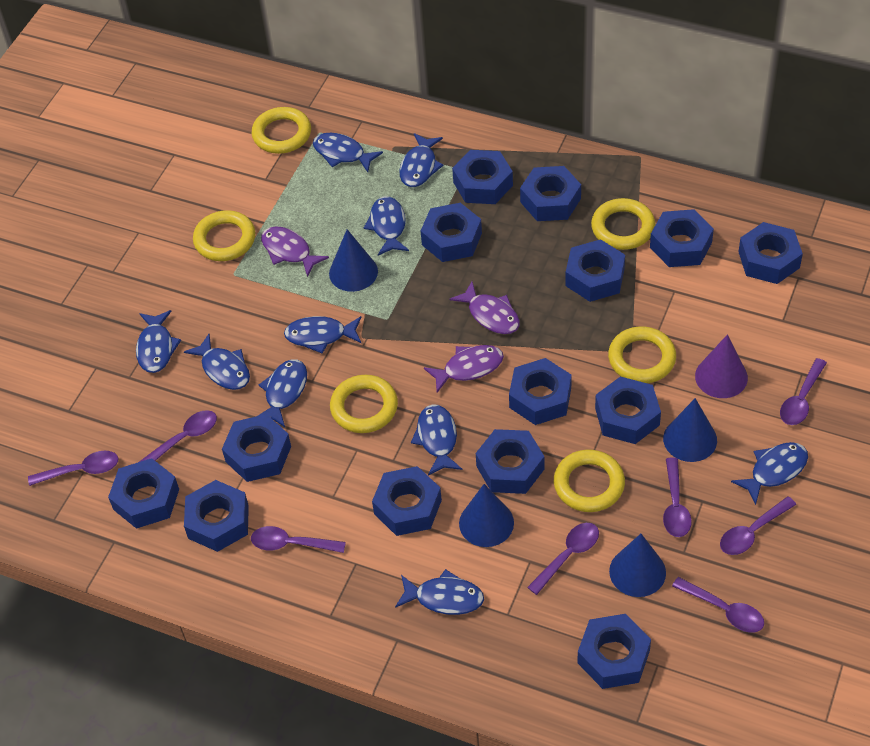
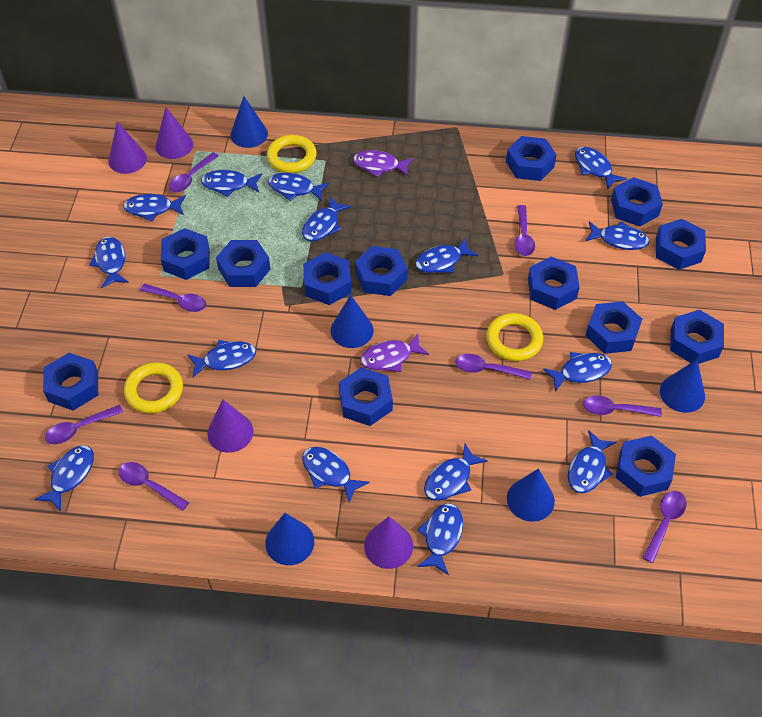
blue cone: [329,229,378,292] [459,484,514,547] [609,534,666,597] [663,398,717,462] = 4 -> [230,96,268,148] [265,513,314,565] [331,295,374,348] [507,469,555,522] [660,359,705,413] = 5
blue fish: [136,310,181,373] [184,334,250,390] [258,359,307,427] [284,316,361,354] [313,133,383,172] [364,196,409,255] [395,569,484,615] [399,133,443,187] [411,405,462,476] [731,442,808,505] = 10 -> [34,445,94,512] [89,237,129,288] [123,194,186,221] [187,340,256,378] [201,170,262,197] [268,173,329,201] [302,196,351,241] [302,447,369,503] [415,238,478,273] [417,503,463,575] [424,443,488,501] [543,352,612,392] [568,430,616,493] [575,147,627,190] [585,221,649,250] = 15
blue nut: [108,458,179,529] [184,480,249,552] [222,414,291,482] [372,466,442,536] [421,203,482,262] [452,150,513,204] [476,429,544,494] [509,358,572,425] [520,166,581,221] [565,239,625,302] [577,614,651,689] [595,376,661,444] [650,209,714,267] [739,222,803,284] = 14 -> [43,353,98,411] [161,228,209,280] [216,240,270,287] [303,252,352,305] [339,367,393,426] [355,246,408,296] [506,136,557,181] [528,256,580,310] [585,301,642,354] [611,177,663,226] [616,436,676,497] [656,219,706,270] [670,310,724,364] = 13
purple cone: [695,334,748,398] = 1 -> [109,121,147,174] [155,107,193,159] [207,400,253,453] [364,516,413,569] = 4
purple fish: [261,226,329,277] [424,345,504,393] [450,282,520,334] = 3 -> [353,150,413,178] [360,334,429,372] = 2
yellow ring: [193,210,255,261] [252,107,311,154] [330,375,398,433] [554,450,625,512] [591,198,655,250] [608,326,676,383] = 6 -> [124,362,183,414] [267,135,317,173] [486,313,543,361] = 3

